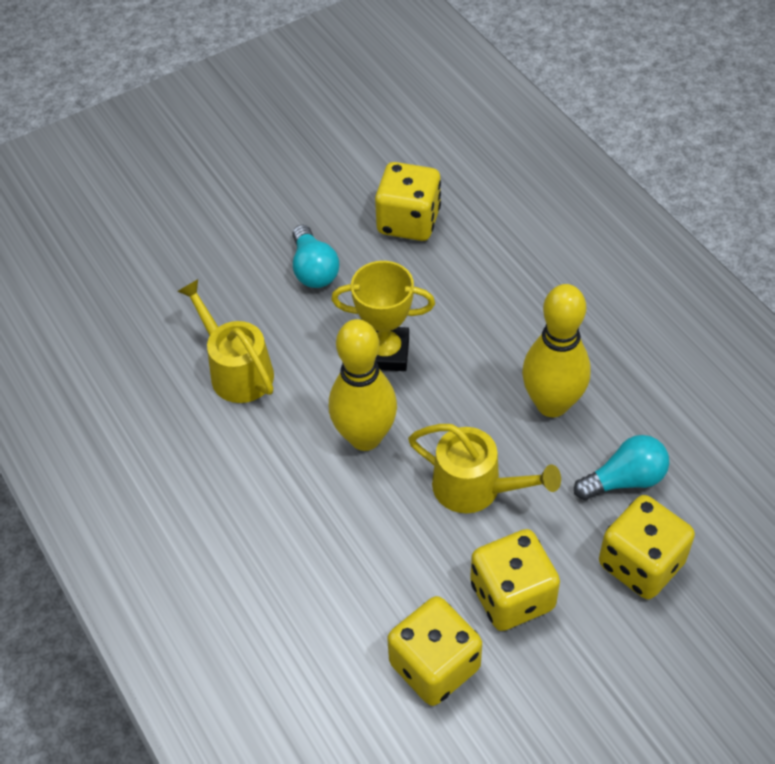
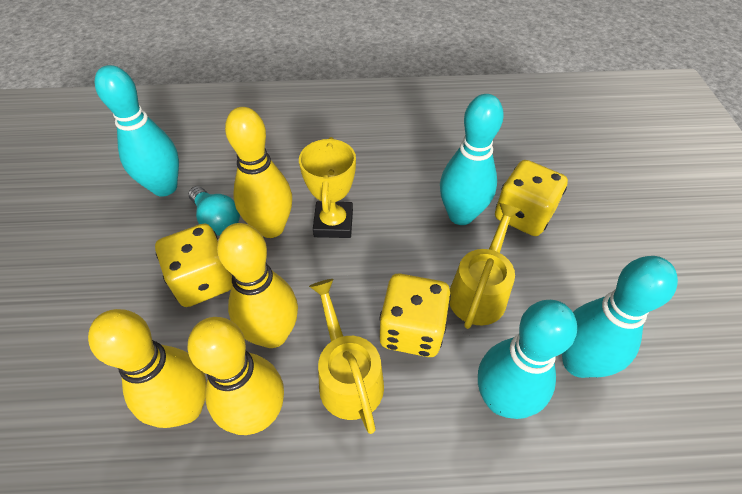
turquoise bowling pin: none = 0 -> [95,65,179,197] [440,94,504,225] [478,300,577,419] [562,256,678,378] = 4
turquoise light bulb: [292,225,339,288] [574,435,669,500] = 2 -> [188,186,240,236] = 1
yellow bowling pin: [329,319,397,451] [522,284,591,417] = 2 -> [88,309,207,428] [187,317,284,435] [217,223,298,348] [225,107,292,238] = 4
yellow dice: [375,162,441,241] [387,596,482,706] [470,529,560,631] [599,495,695,599] = 4 -> [155,223,232,307] [379,273,451,357] [495,160,568,236] = 3

